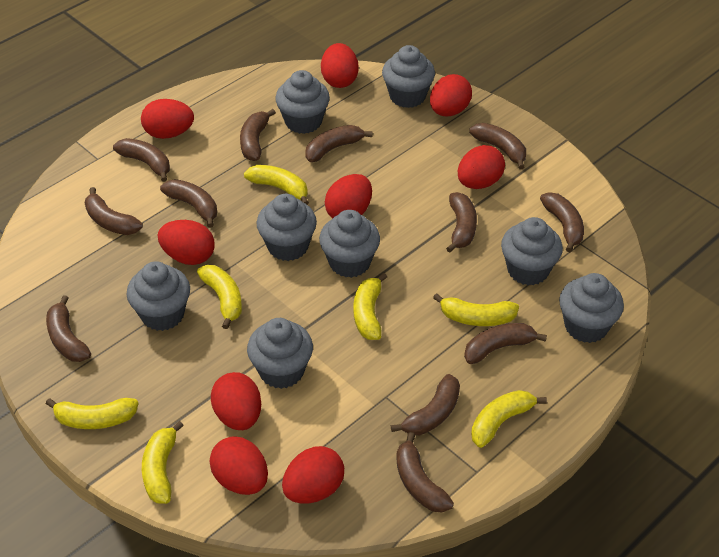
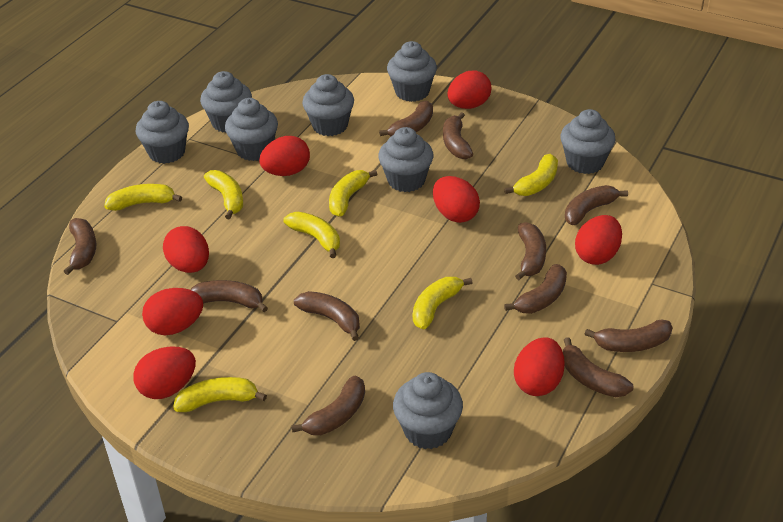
brown banana: [46,295,91,362] [85,187,143,235] [113,138,170,182] [160,179,217,228] [240,109,276,161] [305,125,373,162] [391,374,460,435] [396,432,454,513] [446,192,477,253] [464,323,547,364] [469,123,526,169] [540,192,584,252] = 12 -> [64,218,96,275] [190,280,268,312] [291,375,365,435] [294,291,360,341] [379,100,433,136] [443,112,473,159] [504,264,567,314] [515,222,546,280] [562,337,633,397] [565,185,628,225] [585,320,672,352] = 11
red egg: [141,99,194,139] [158,220,215,265] [210,437,268,495] [211,372,261,430] [282,446,344,504] [321,43,359,88] [325,174,372,218] [430,74,472,116] [458,145,505,189] = 9 -> [133,347,196,399] [142,288,203,335] [163,226,209,273] [259,136,310,176] [433,176,480,223] [447,71,491,109] [514,337,565,396] [575,215,622,265] = 8

